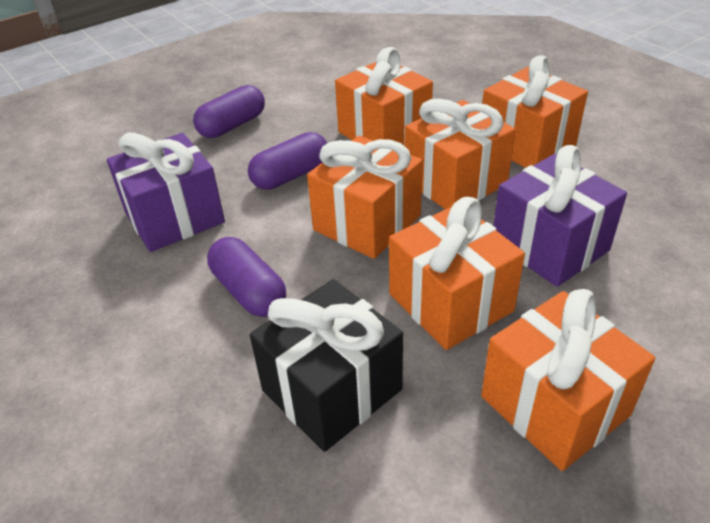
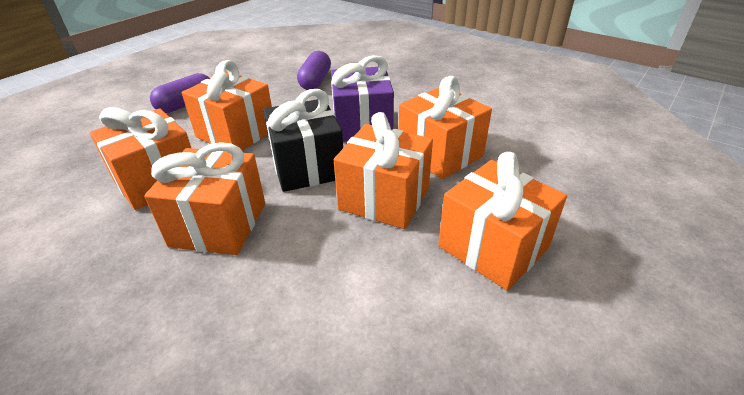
purple capsule: [193,85,265,138] [207,237,286,317] [248,132,327,190] = 3 -> [150,73,210,113] [297,51,331,90] = 2
purple gift: [107,133,225,252] [494,145,627,287] = 2 -> [331,55,394,142] = 1

